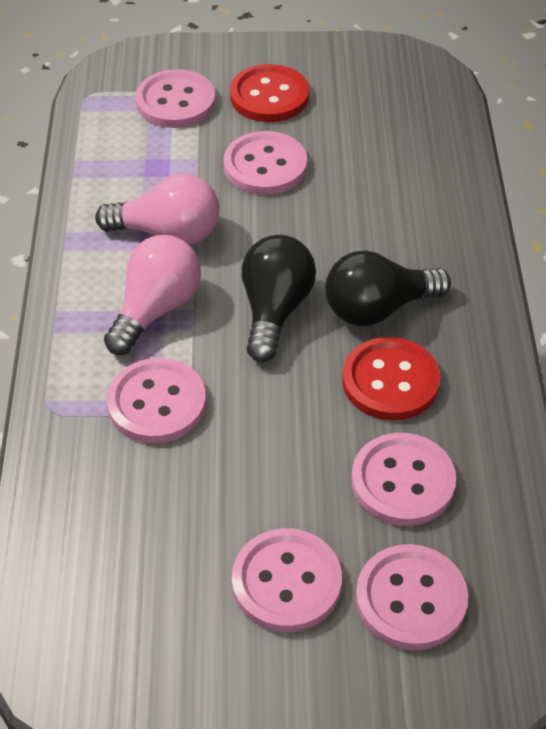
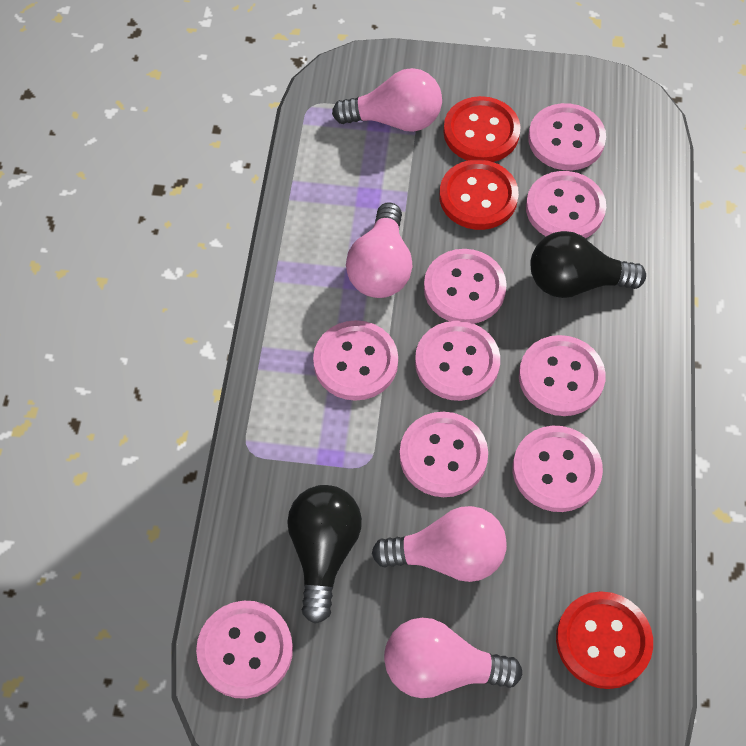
pink button: [107,358,206,443] [135,69,215,128] [224,131,307,195] [232,528,342,632] [351,433,456,526] [356,544,468,650] = 6 -> [196,601,293,699] [313,320,398,401] [400,412,488,497] [415,321,500,401] [424,249,507,324] [513,426,603,512] [519,335,606,416] [526,171,606,238] [528,103,606,170] = 9
pink light bulb: [95,174,220,245] [104,235,201,355] = 2 -> [332,68,442,132] [346,203,412,298] [372,506,507,582] [384,617,522,698] = 4
red button: [230,64,309,122] [342,337,441,420] = 2 -> [439,160,519,230] [443,96,521,162] [556,591,653,689] = 3

